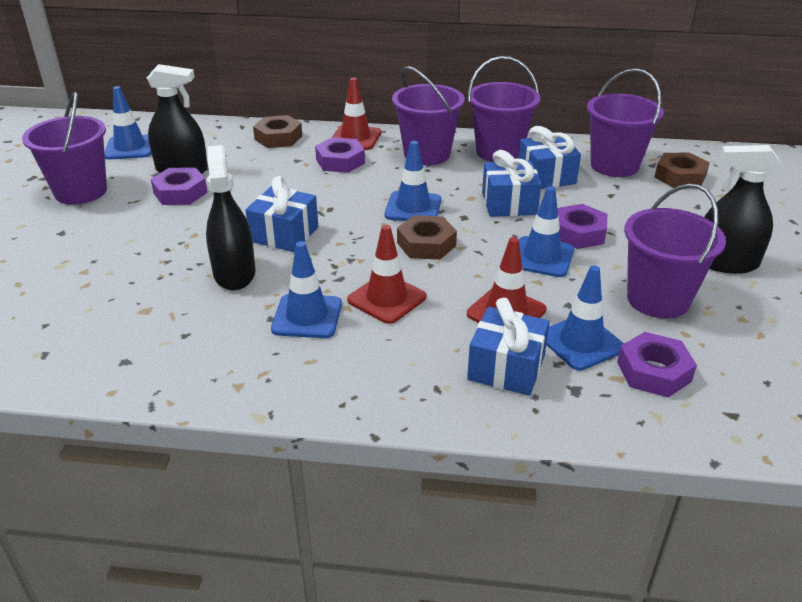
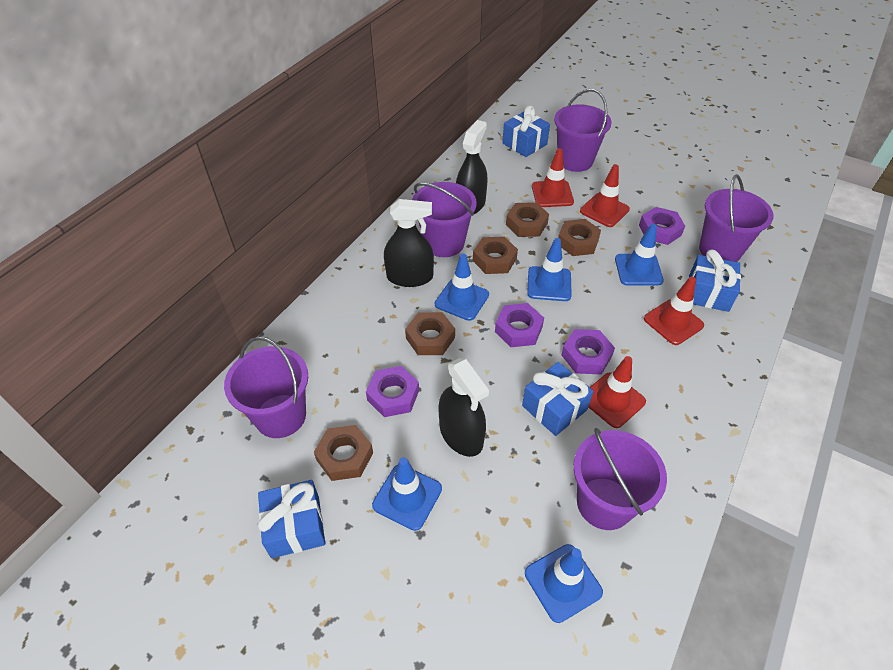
brown nut: [253,115,302,148] [397,215,457,260] [655,153,710,188] = 3 -> [314,425,373,481] [405,312,455,355] [473,236,518,274] [506,202,549,237] [558,219,601,256] = 5
red traffic cone: [331,78,381,150] [347,225,426,324] [467,237,547,323] = 3 -> [532,148,574,207] [580,164,630,227] [588,356,646,428] [644,277,704,345] = 4

